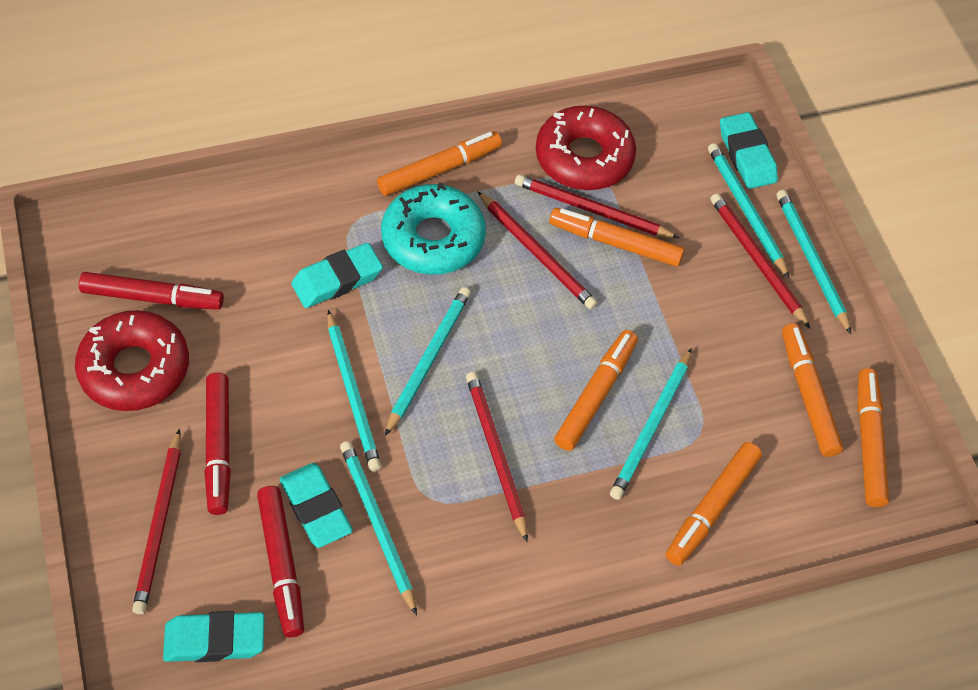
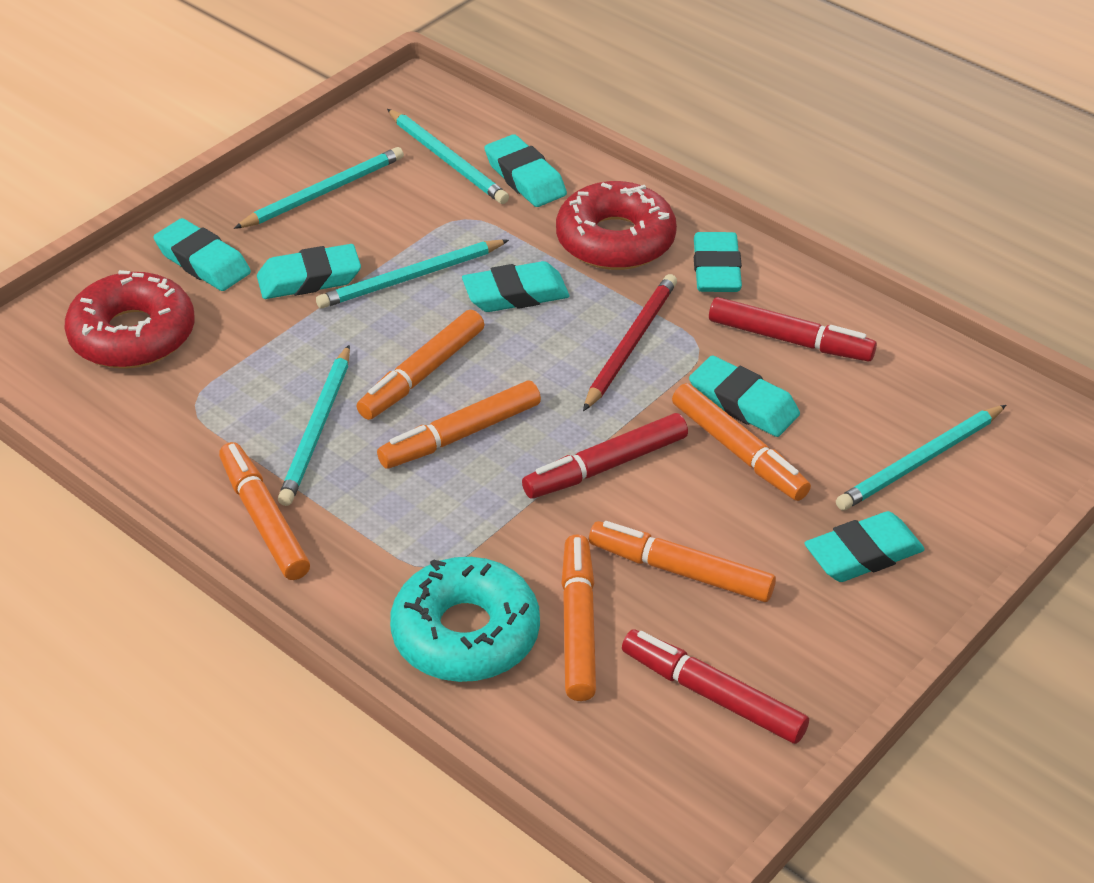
red pencil: [132,429,181,614] [466,372,528,542] [477,191,597,309] [515,174,679,238] [710,193,811,329] = 5 -> [583,274,677,411] = 1
turquoise eraser: [163,611,264,662] [280,463,353,548] [291,243,383,308] [720,112,778,189] = 4 -> [154,218,251,291] [257,244,361,299] [462,261,569,312] [484,134,567,207] [689,356,800,437] [694,232,742,292] [804,511,925,582] = 7
turquoise pencil: [327,310,381,471] [340,441,417,616] [385,287,471,436] [610,348,692,500] [708,143,789,278] [776,190,851,334] = 6 -> [234,147,404,229] [278,345,350,506] [316,239,509,309] [387,109,509,204] [836,405,1006,510] = 5

